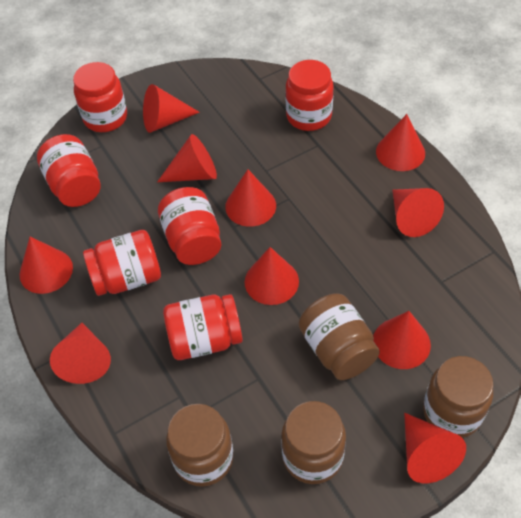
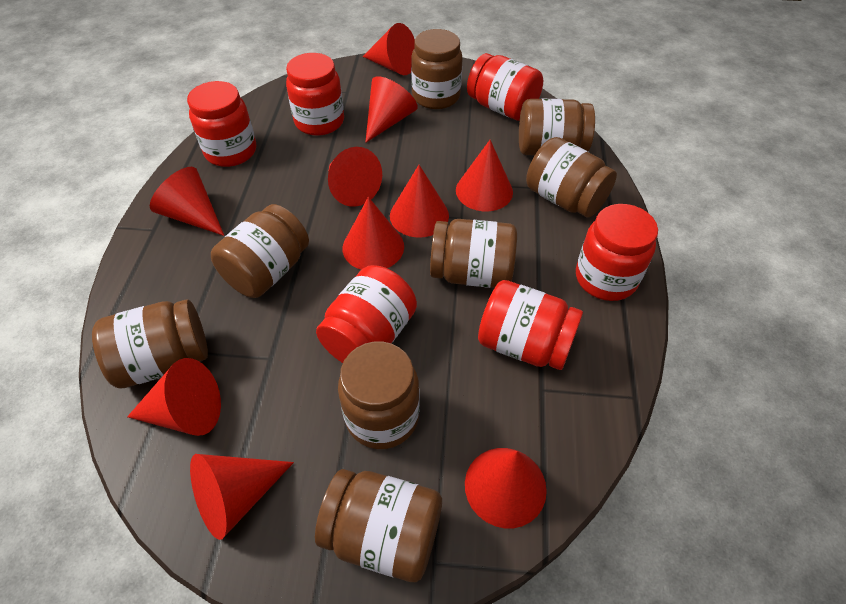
brown jar: [166,404,234,487] [281,401,346,484] [299,294,380,380] [423,356,494,438] = 4 -> [92,299,208,388] [211,204,309,298] [315,469,442,582] [338,342,420,449] [411,29,463,109] [430,219,517,288] [519,99,595,155] [526,137,617,218] = 8

